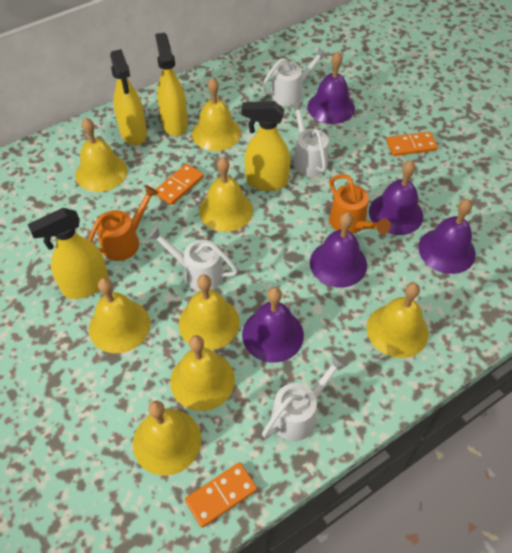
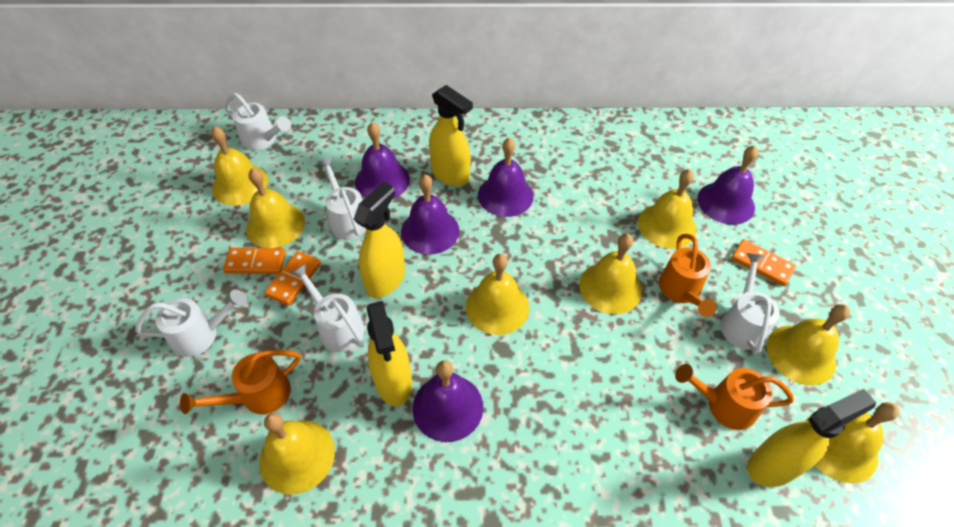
orange watering can: [88,185,159,261] [329,174,391,234] = 2 -> [180,350,301,414] [659,234,717,317] [675,364,794,430] = 3
white watering can: [147,226,238,291] [261,47,327,106] [262,353,348,441] [290,102,329,176] = 4 -> [135,289,247,357] [225,93,291,150] [290,263,365,352] [318,157,366,240] [721,253,780,354] = 5

